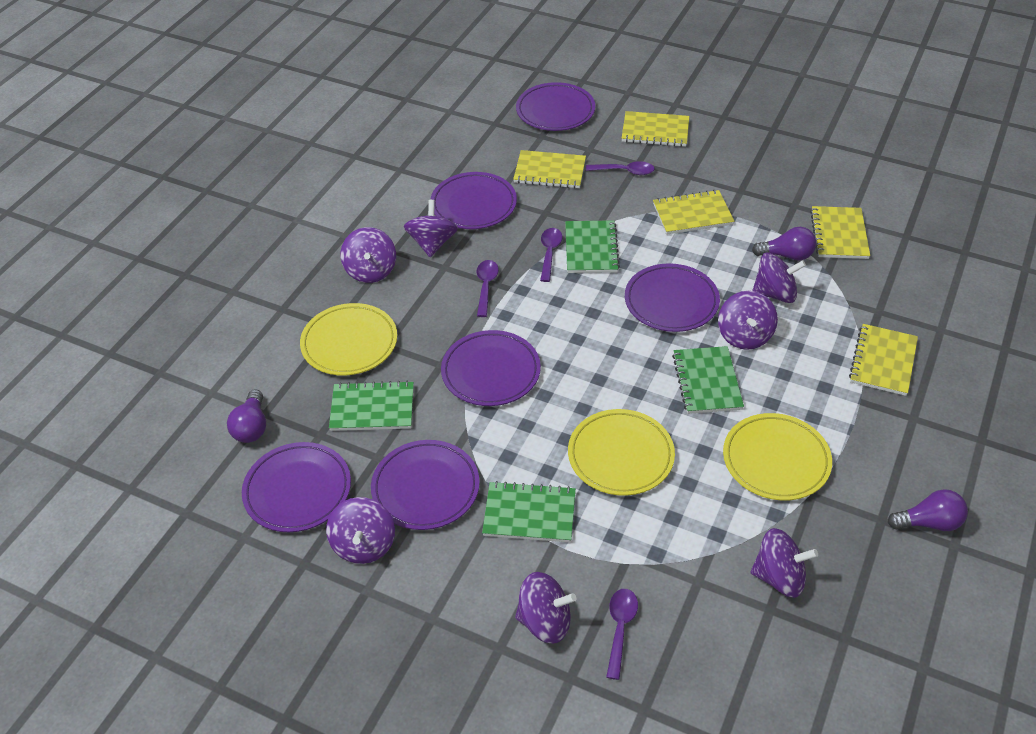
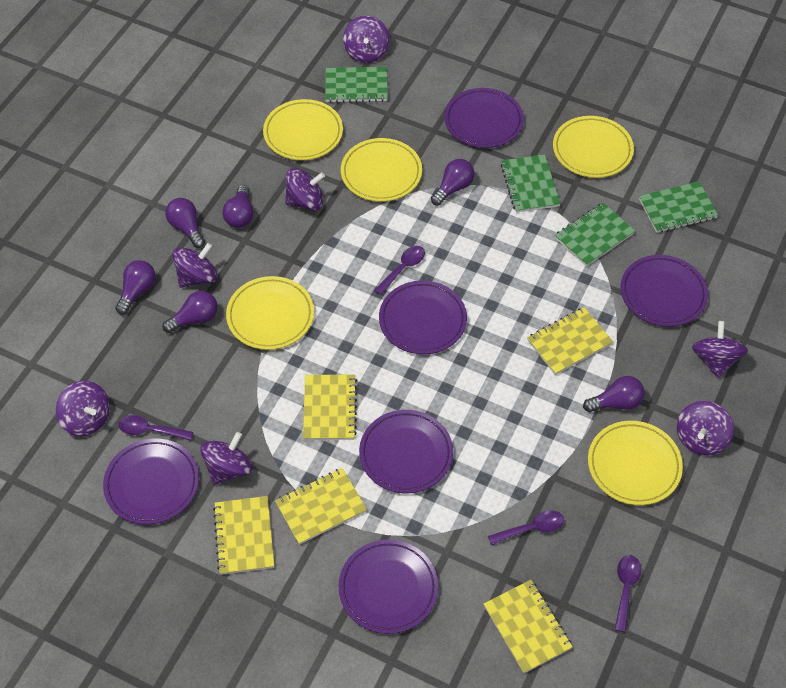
purple light bulb: [227,389,266,443] [752,227,816,261] [888,489,968,531] = 3 -> [115,260,156,315] [162,291,218,333] [165,198,205,248] [222,185,254,228] [431,159,475,206] [583,376,645,412] = 6
yellow plate: [300,303,397,376] [568,409,675,496] [723,413,832,500] = 3 -> [226,276,314,350] [263,99,343,160] [341,138,422,202] [553,116,634,178] [588,421,683,505] = 5

